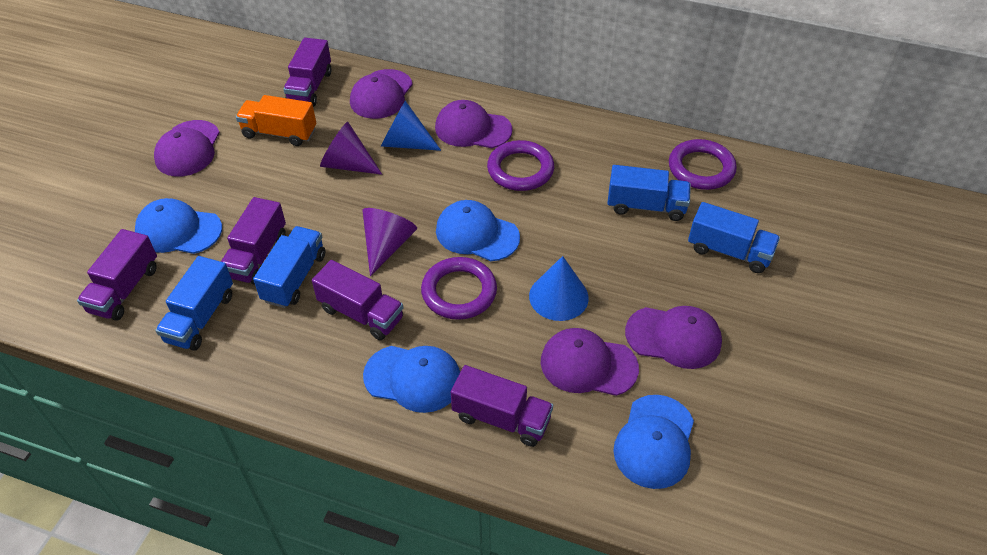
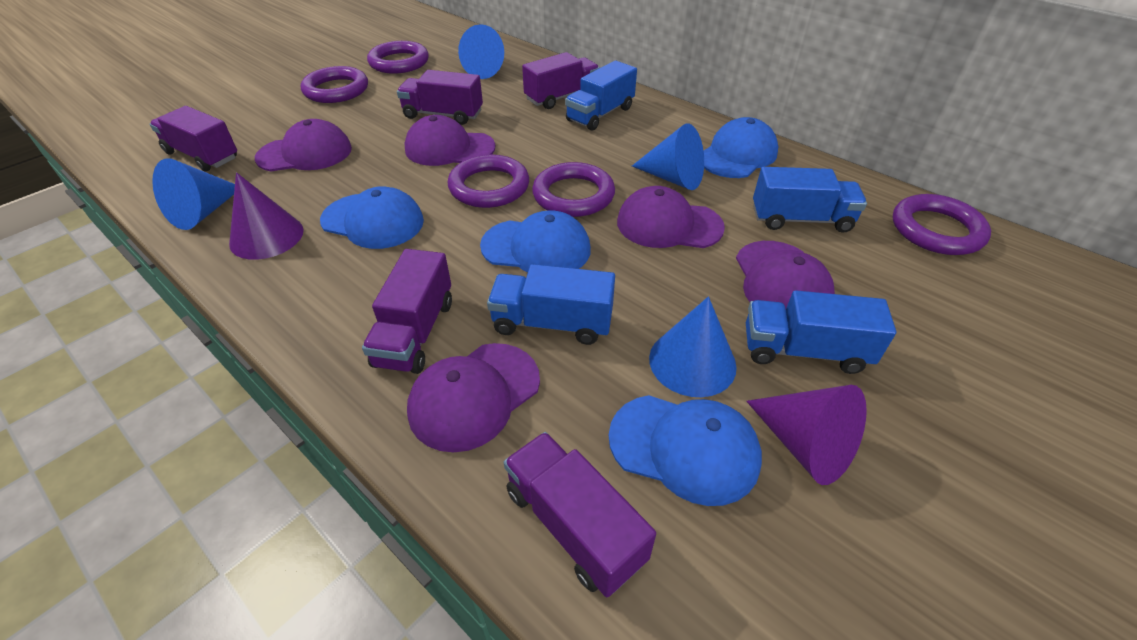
blue cone: [381,101,441,151] [529,256,589,321] = 2 -> [152,158,235,230] [458,24,504,79] [632,123,704,190] [649,297,737,397] = 4
orange truck: [236,95,316,146] = 1 -> none = 0
purple ring: [421,257,497,320] [487,140,554,191] [669,139,737,190] = 3 -> [301,66,368,103] [367,41,429,74] [448,155,529,208] [532,162,615,217] [893,194,991,255] = 5

